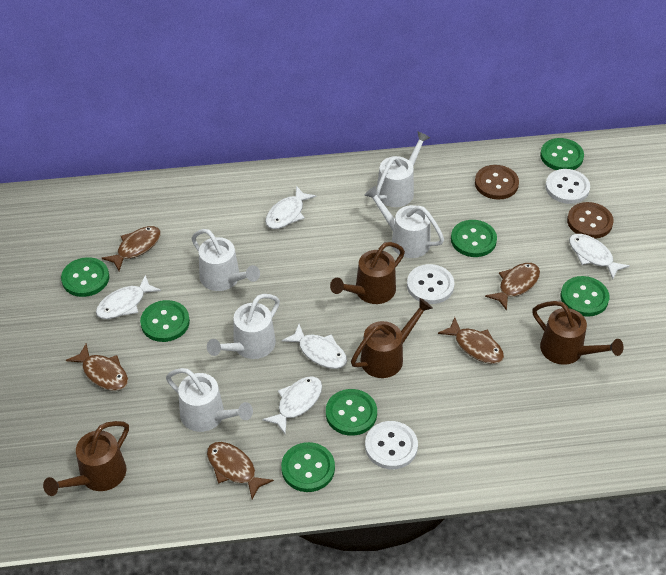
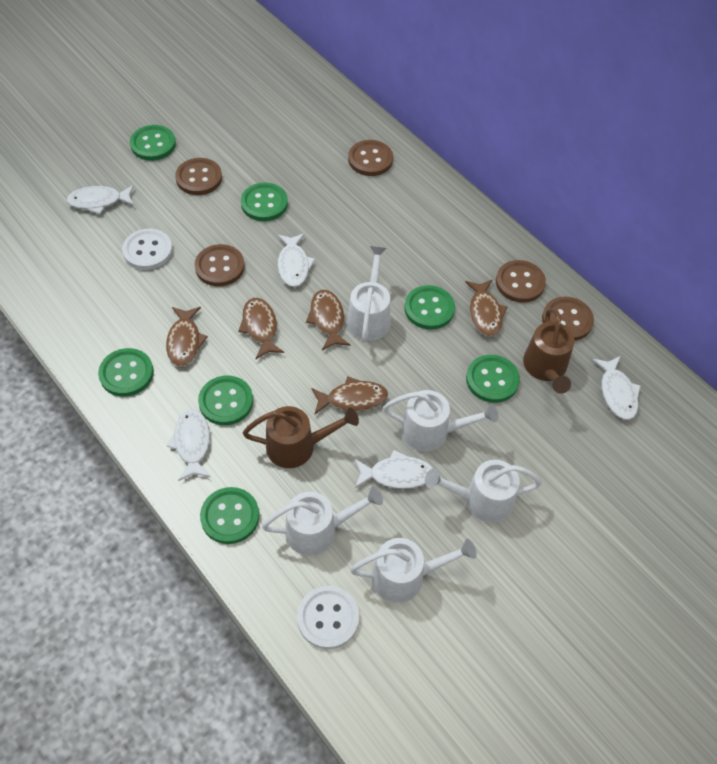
brown button: [475,165,519,200] [567,202,614,239] = 2 -> [175,158,222,195] [195,244,245,286] [348,140,393,176] [496,260,546,303] [542,296,594,341] = 5
brown watering can: [43,421,129,496] [330,242,405,304] [351,298,433,378] [532,301,624,365] = 4 -> [243,406,359,468] [523,308,575,394] = 2
white button: [365,421,418,469] [407,264,454,304] [545,169,590,204] = 3 -> [122,229,173,270] [297,586,359,649] = 2

